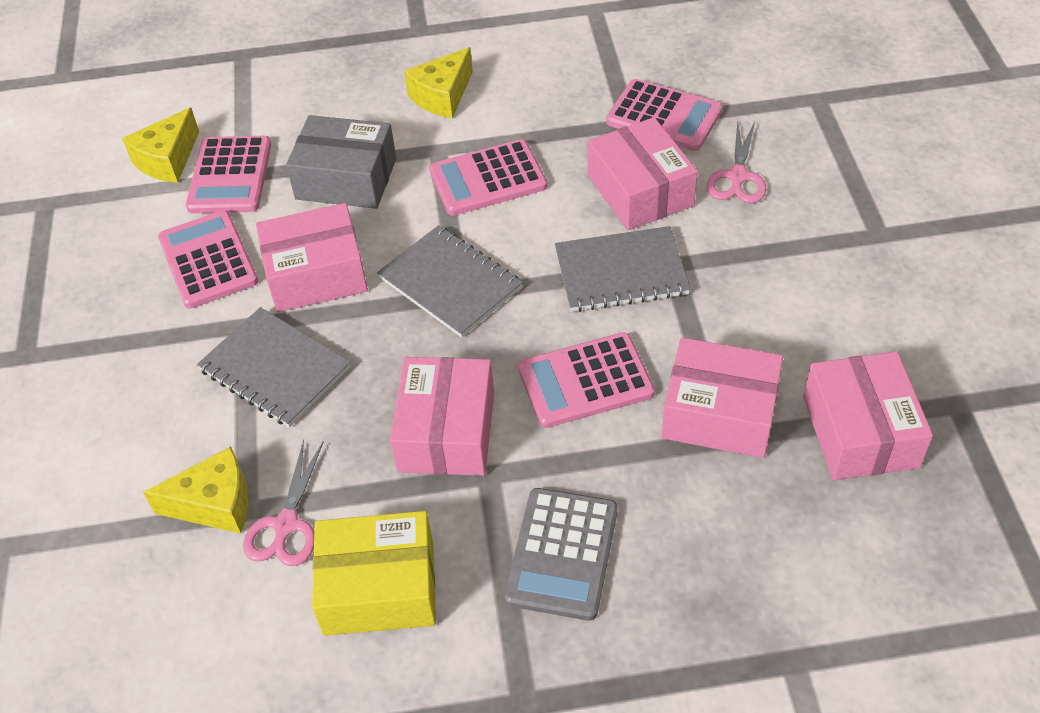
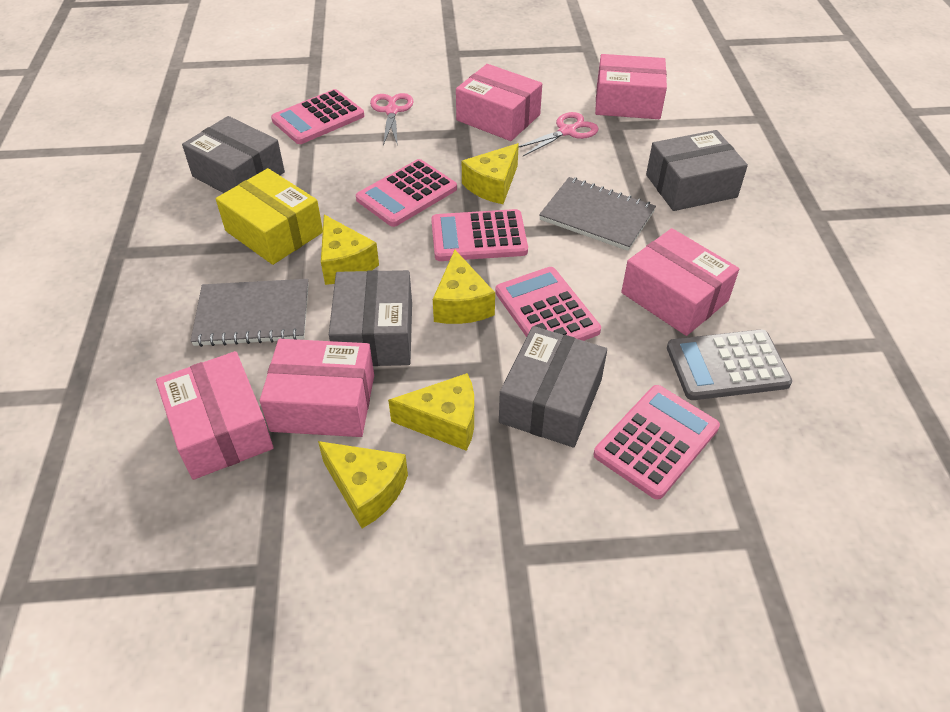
grey box: [286,115,396,209] = 1 -> [182,116,285,193] [329,270,412,366] [499,326,607,448] [646,130,748,211] = 4
grey notebook: [197,307,351,427] [377,225,523,337] [555,226,690,312] = 3 -> [191,279,309,347] [539,177,656,251] = 2
yellow cheese: [122,108,199,183] [143,447,249,533] [404,47,473,118] = 3 -> [318,441,408,528] [321,215,379,285] [388,373,474,451] [433,250,495,324] [462,143,519,204] = 5

